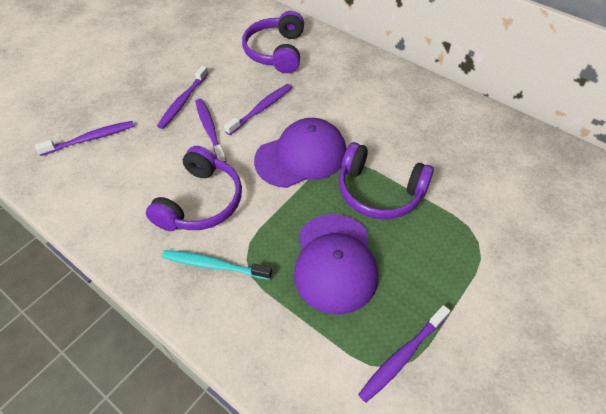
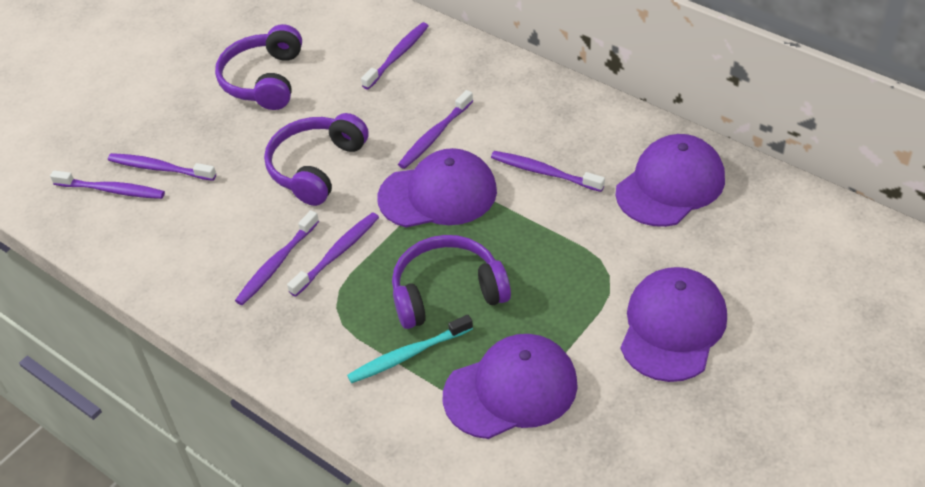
purple cap: [254,118,346,188] [294,214,378,315] = 2 -> [378,148,497,228] [443,334,578,439] [615,134,725,227] [621,267,727,382] = 4
purple toothbrush: [35,121,134,156] [157,65,209,129] [196,99,226,163] [224,84,292,135] [358,305,450,403] = 5 -> [50,170,165,199] [108,153,216,181] [235,210,319,305] [287,212,379,297] [361,22,428,89] [398,90,473,169] [491,151,605,192] = 7

